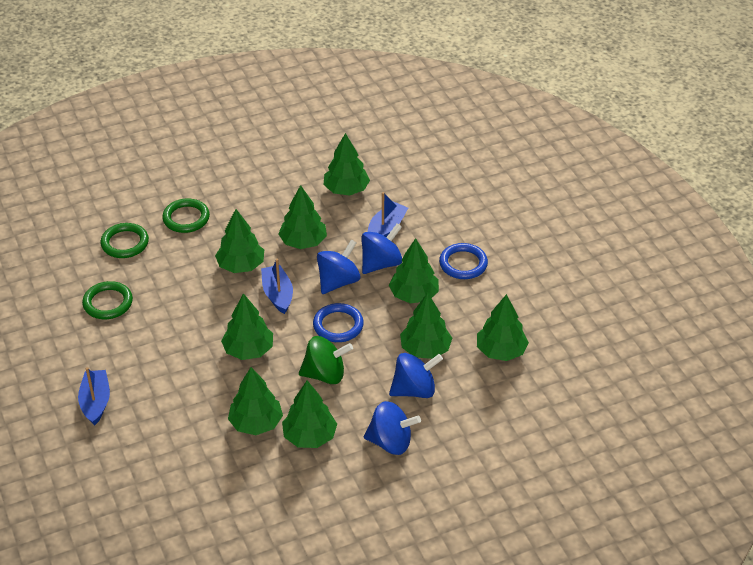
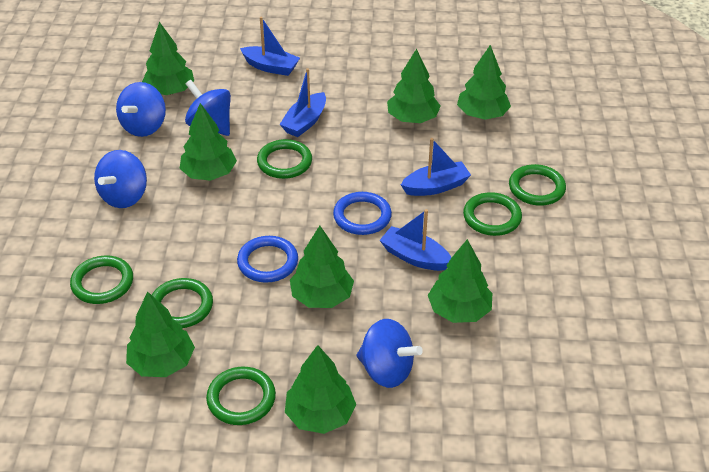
blue boat: [78,367,110,426] [261,259,293,314] [368,192,408,237] = 3 -> [240,17,300,76] [279,68,326,137] [379,209,451,271] [401,138,471,196] = 4
green ring: [82,281,133,319] [101,223,149,258] [162,198,210,233] = 3 -> [70,256,133,304] [152,278,213,328] [206,367,276,425] [257,139,312,179] [463,192,522,236] [509,164,566,206] = 6
green spinning top: [299,336,353,384] = 1 -> none = 0
green tree: [215,209,264,273] [221,293,273,360] [228,367,283,435] [278,185,327,249] [282,381,337,448] [324,133,370,196] [389,238,439,303] [400,292,452,359] [477,294,529,361] = 9 -> [126,291,195,377] [142,22,194,95] [179,103,237,181] [285,345,356,434] [290,226,354,308] [387,49,441,123] [428,239,492,323] [457,45,511,120] = 8

